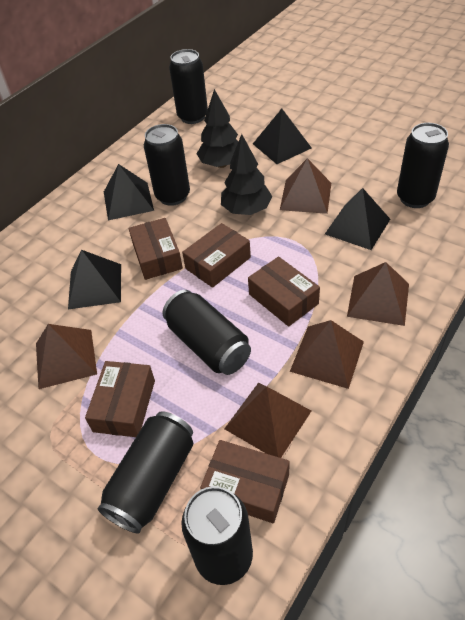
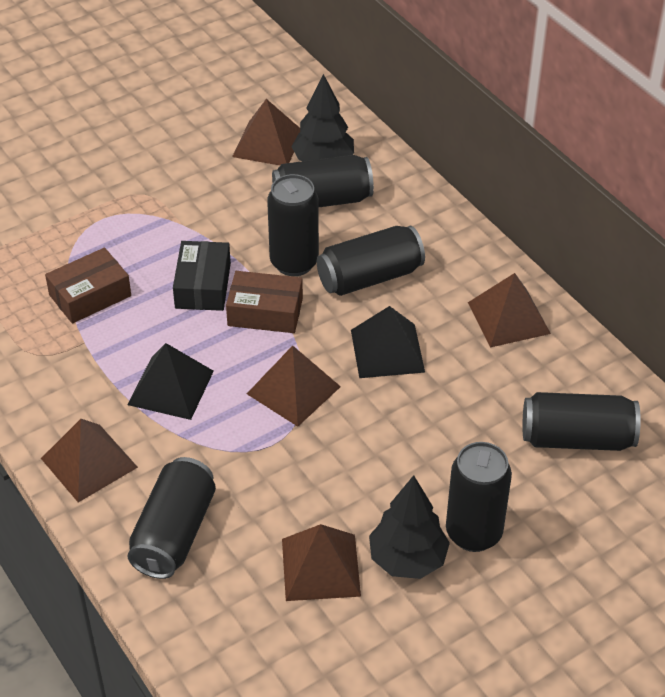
black box: none = 0 -> [173,241,231,311] = 1
black pyramid: [68,250,121,309] [104,164,154,221] [253,109,312,164] [325,188,390,250] = 4 -> [127,343,214,420] [351,306,425,378] = 2
brown box: [85,361,155,437] [129,218,183,280] [182,223,251,288] [200,440,289,524] [248,256,320,327] = 5 -> [45,248,131,324] [226,271,303,333] = 2

